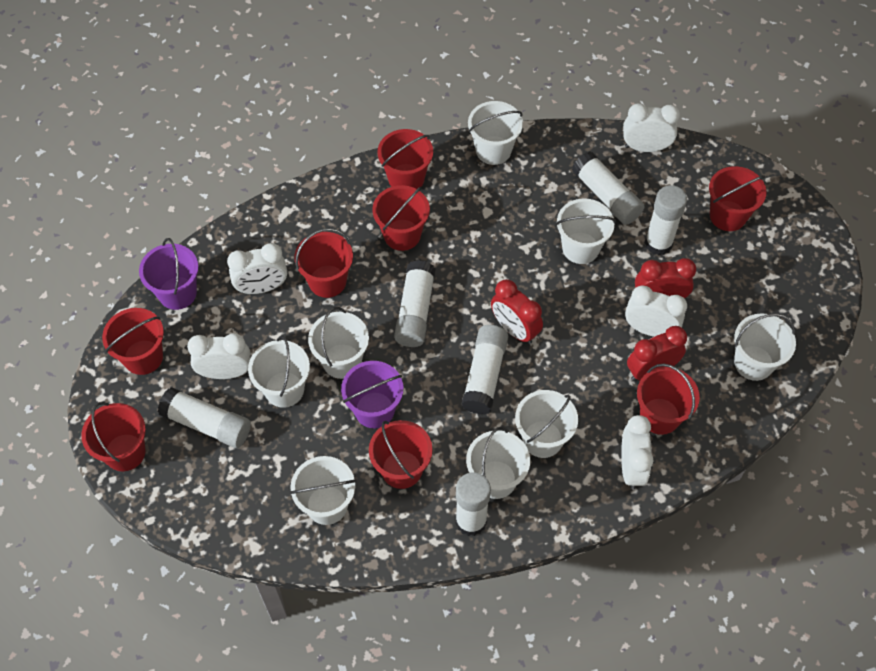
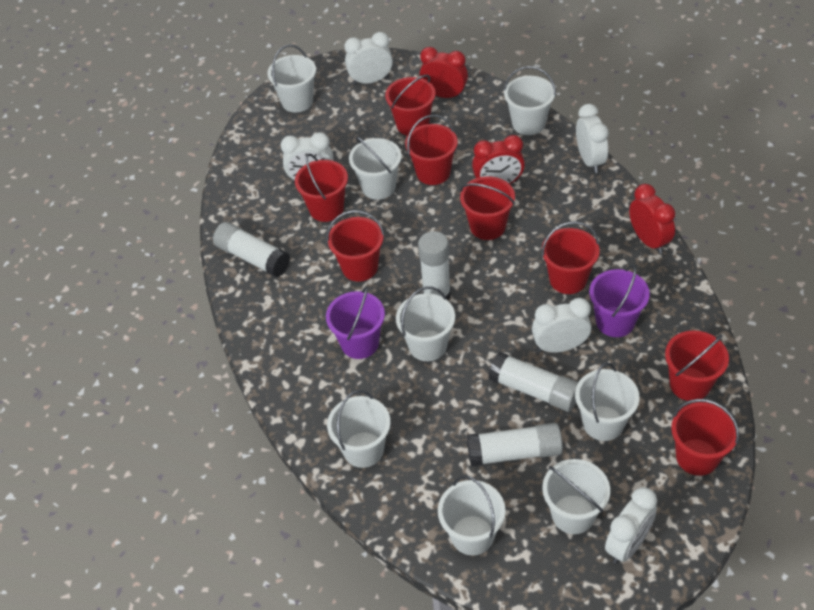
white glue stick: [158,387,251,448] [394,260,436,347] [455,472,491,536] [461,325,508,415] [572,151,645,225] [645,185,687,255] = 6 -> [213,222,290,277] [418,231,451,301] [467,423,563,467] [488,352,578,412] = 4

